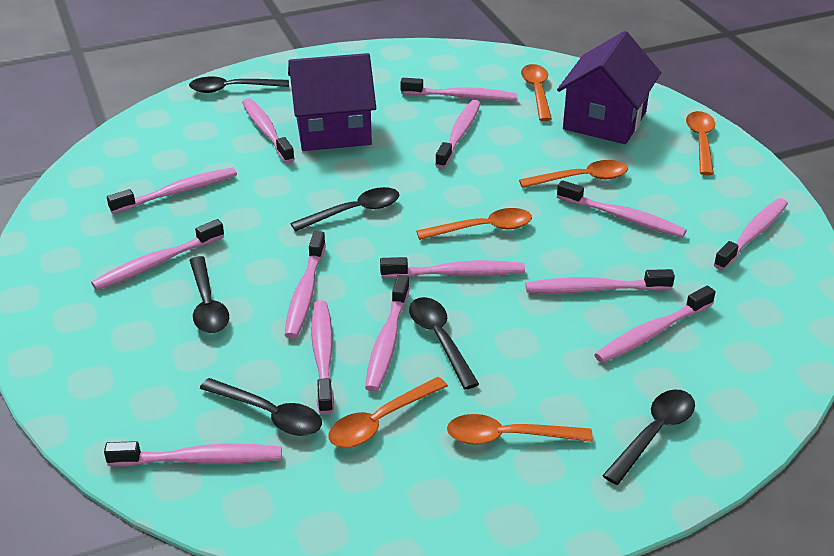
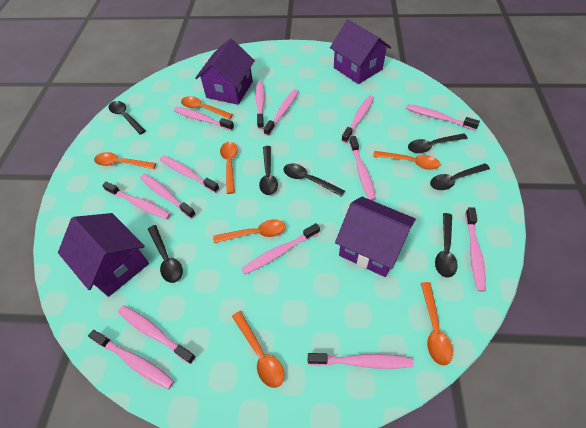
black spoon: [189,77,289,93] [189,256,229,333] [200,378,322,436] [290,187,399,231] [409,297,479,390] [602,390,695,485] = 6 -> [109,101,146,135] [148,225,183,283] [259,146,278,195] [283,163,345,197] [408,133,468,153] [430,163,490,190] [435,213,458,278] = 7
orange spoon: [329,377,448,448] [416,208,532,240] [447,414,593,445] [519,160,628,188] [521,64,552,121] [686,111,715,175] = 6 -> [94,152,156,169] [181,96,233,119] [213,219,286,243] [220,142,237,194] [232,311,284,388] [373,151,440,170] [421,282,453,366] = 7
purple house: [288,53,376,151] [557,31,661,144] = 2 -> [58,213,149,297] [195,38,255,105] [330,20,391,84] [335,197,416,277] = 4

